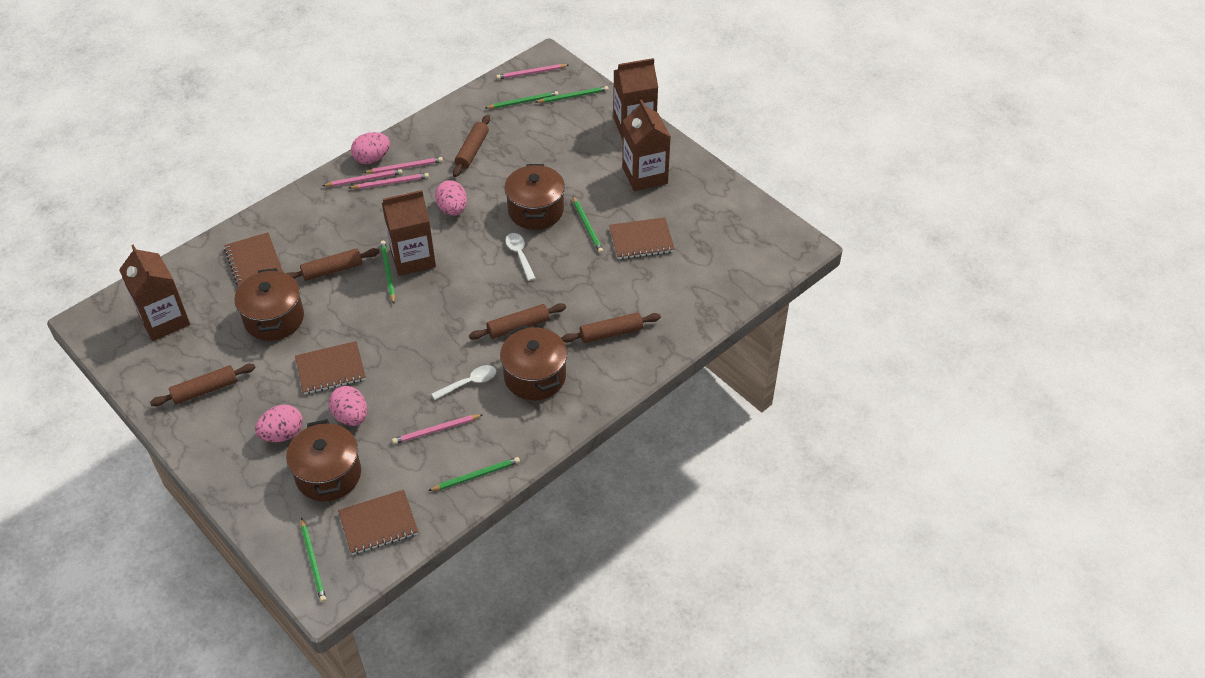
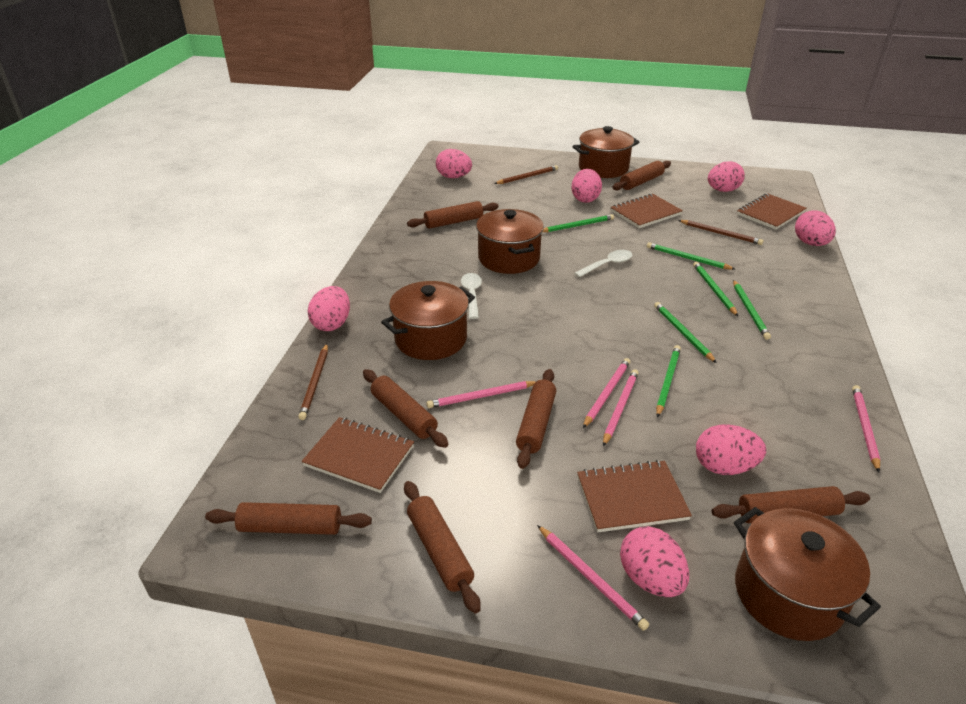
brown carton: [119,245,190,341] [382,190,436,276] [613,58,658,140] [622,100,671,191] = 4 -> none = 0
brown pencil: none = 0 -> [298,344,328,420] [494,165,558,184] [678,220,763,245] = 3
brown rolling pin: [150,364,256,407] [286,248,380,281] [453,115,490,177] [469,303,566,340] [561,312,661,343] = 5 -> [205,502,372,535] [363,369,448,448] [404,481,481,613] [407,201,499,229] [516,369,556,469] [612,161,671,190] [712,486,870,523] = 7
pink egg: [255,405,303,442] [329,386,367,426] [351,132,390,164] [435,180,467,216] = 4 -> [308,286,350,331] [436,149,472,178] [571,169,602,203] [620,526,689,597] [696,425,766,475] [708,161,745,192] [795,210,836,246] = 7

